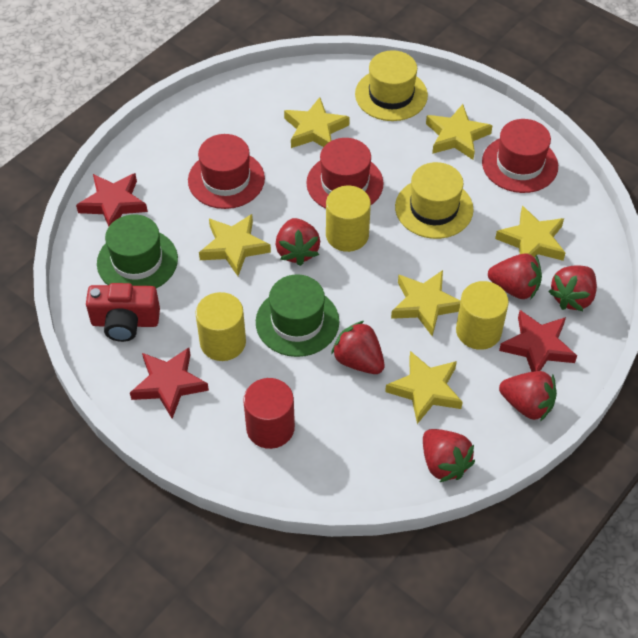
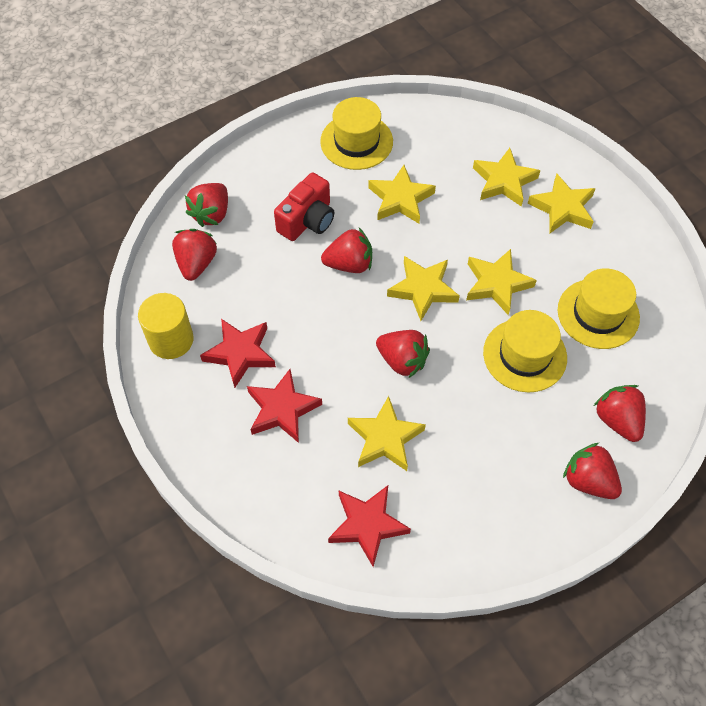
green hat: [97,214,178,288] [256,274,339,357] = 2 -> none = 0
red cylinder: [243,378,295,449] = 1 -> none = 0
red hat: [188,134,265,209] [306,138,384,209] [482,119,558,193] = 3 -> none = 0
yellow cylinder: [196,292,246,361] [326,186,371,252] [456,281,509,350] = 3 -> [138,293,194,359] = 1
yellow hat: [355,50,428,121] [395,162,474,239] = 2 -> [320,97,393,170] [483,310,567,392] [558,268,640,349] = 3

